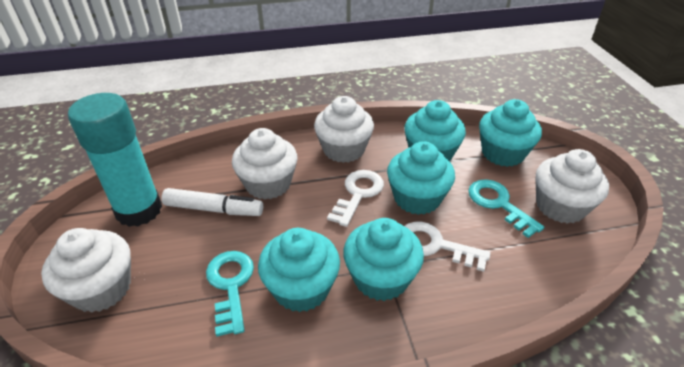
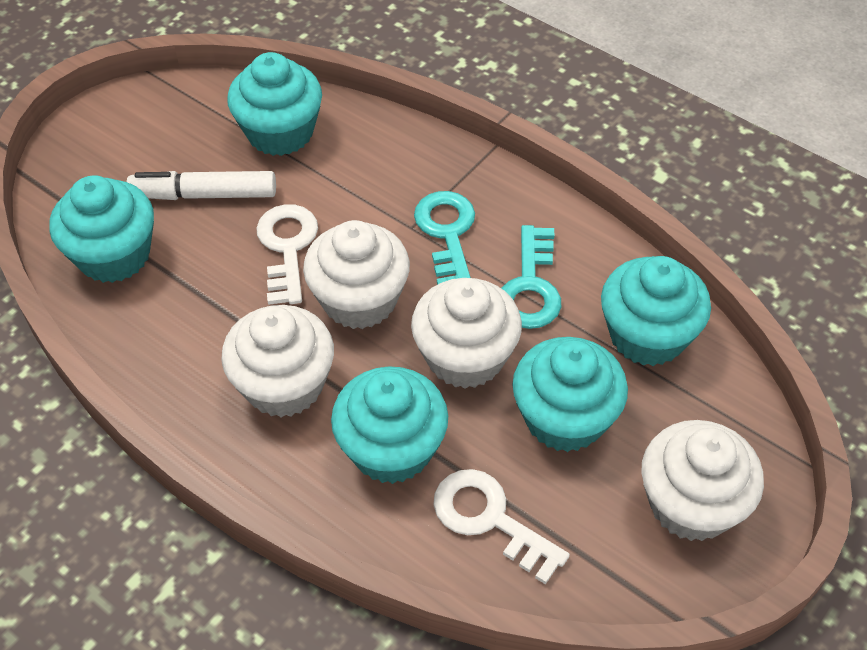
turquoise glue stick: [68,93,162,227] = 1 -> none = 0

